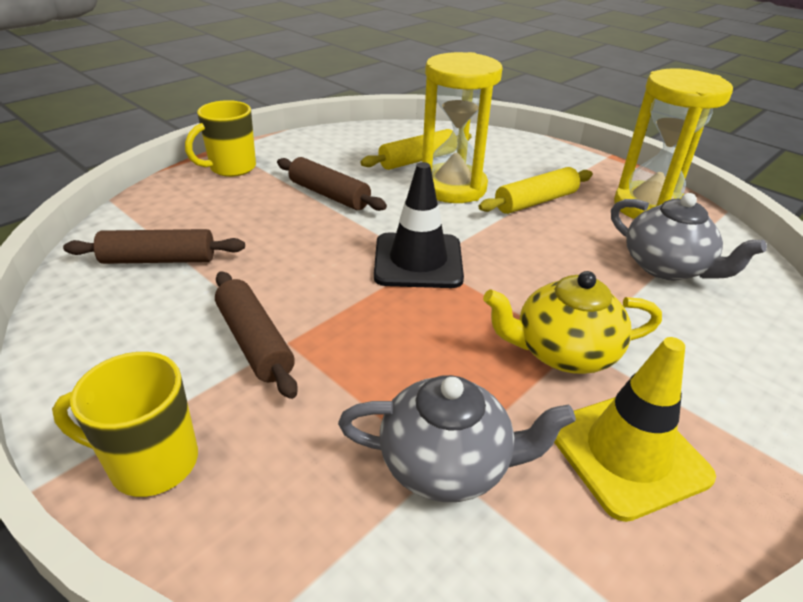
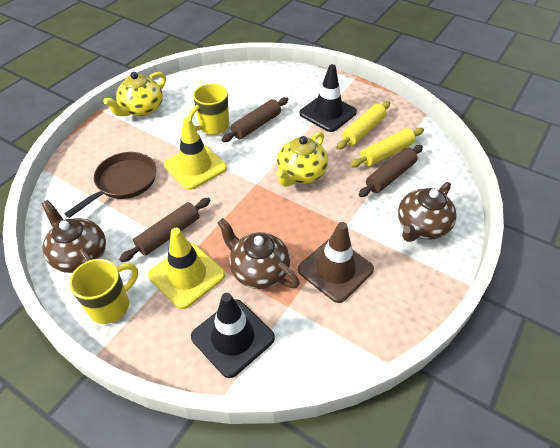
black traffic cone: [374,162,464,288] = 1 -> [191,293,275,378] [299,64,357,132] = 2
brown pan: none = 0 -> [64,152,156,218] = 1
brown teapot: none = 0 -> [41,200,106,273] [217,218,300,289] [398,182,457,242] = 3
brown traffic cone: none = 0 -> [298,222,374,303] = 1
grey teapot: [338,375,576,502] [611,193,767,280] = 2 -> none = 0
yellow hourglass: [422,52,503,203] [614,68,733,219] = 2 -> none = 0
yellow teapot: [483,271,662,374] = 1 -> [103,72,166,116] [276,131,328,187] = 2
yellow traffic cone: [554,337,716,522] = 1 -> [148,228,225,309] [164,117,227,190] = 2

